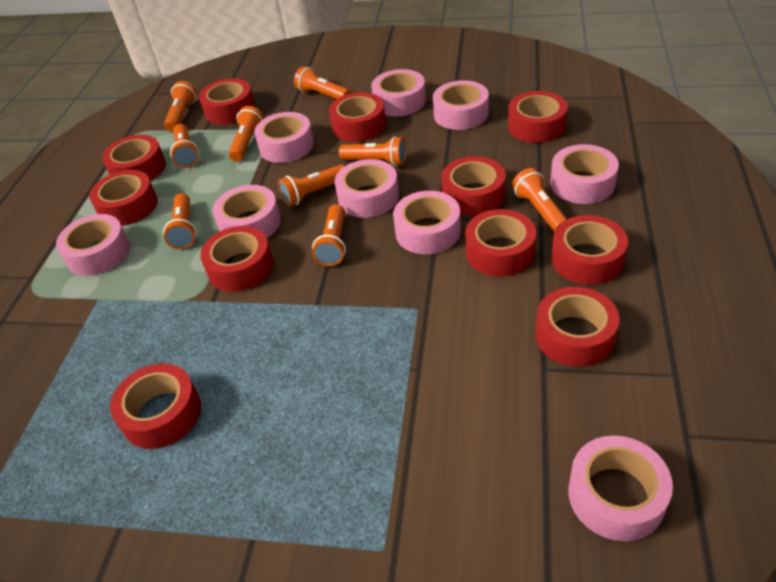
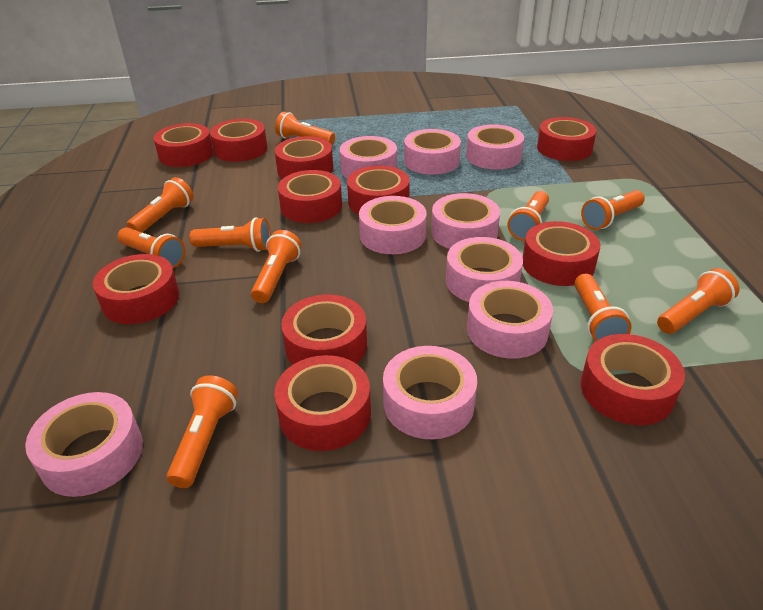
orange flashlight: [163,193,196,249] [164,81,197,132] [170,124,199,168] [229,106,264,162] [278,165,345,206] [294,66,351,99] [312,204,346,266] [339,136,407,167] [512,168,567,232] = 9 -> [118,227,185,268] [127,177,194,232] [167,375,238,488] [189,217,271,252] [251,230,302,303] [275,112,335,145] [507,191,549,241] [574,274,632,342] [581,190,645,230] [657,268,740,334] = 10

